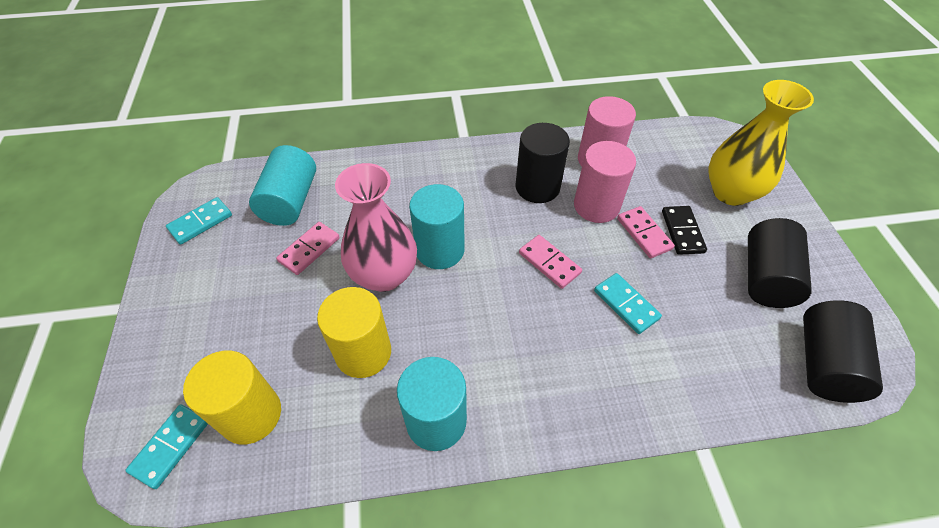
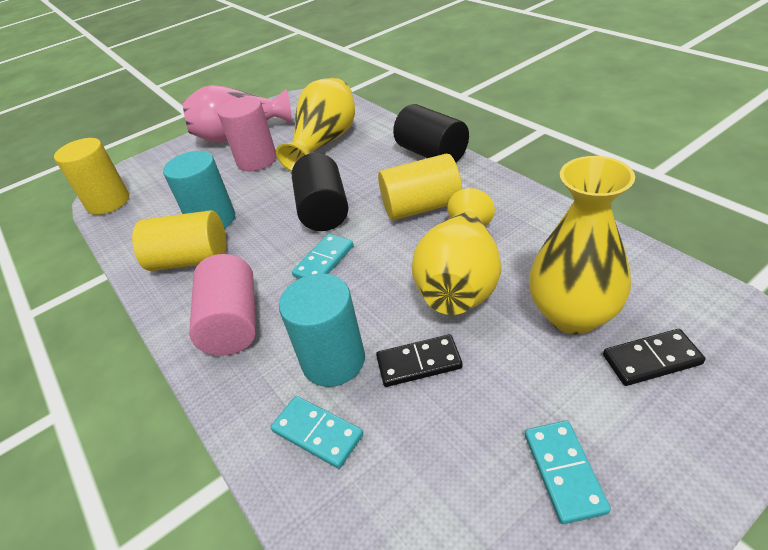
black cylinder: [516,123,570,203] [748,218,812,308] [803,300,883,403] = 3 -> [292,153,348,231] [393,104,469,162] = 2
black domino: [662,206,707,255] = 1 -> [376,334,463,387] [603,329,705,386] = 2
pink domino: [276,222,340,275] [519,235,582,289] [617,206,675,258] = 3 -> none = 0
turquoise cylinder: [249,145,316,226] [397,357,467,451] [409,184,465,269] = 3 -> [163,151,235,229] [279,273,365,387] = 2
yellow cylinder: [183,351,281,445] [317,287,391,378] = 2 -> [54,138,129,215] [132,210,226,271] [378,154,462,220] = 3
yellow vase: [708,80,814,206] = 1 -> [276,78,355,172] [412,188,501,315] [529,156,635,334] = 3

